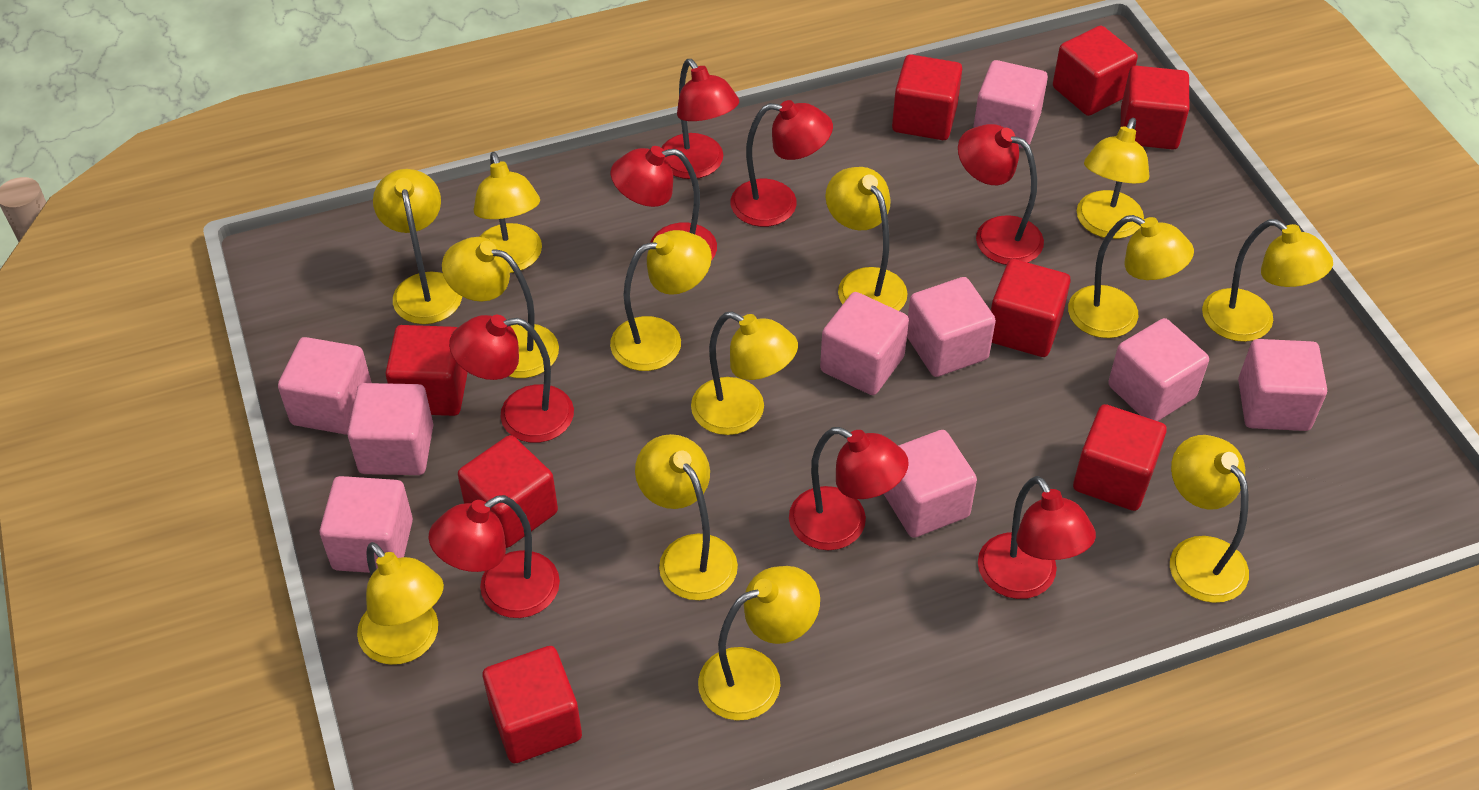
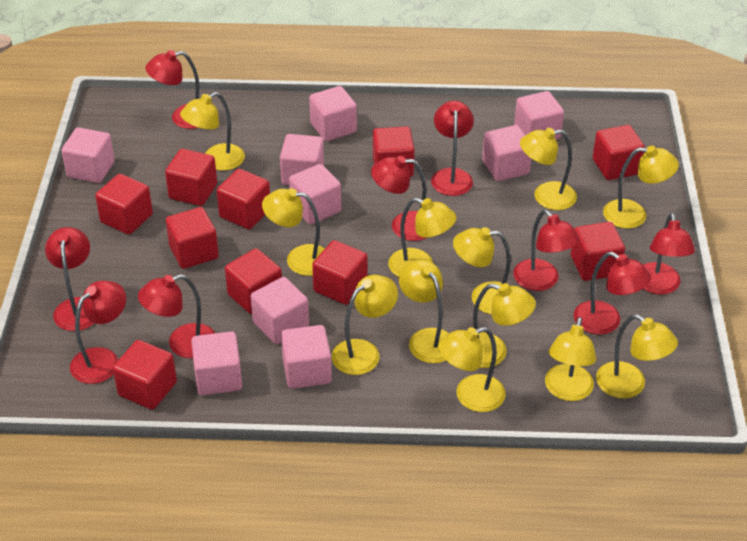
red cube: [385,325,468,416] [458,435,558,548] [483,646,582,763] [892,54,962,140] [991,259,1071,357] [1053,26,1138,116] [1073,404,1167,511] [1120,66,1189,150] = 8 -> [95,174,153,235] [113,340,177,410] [165,149,217,206] [166,207,219,269] [217,169,270,229] [225,248,282,315] [312,240,368,305] [373,126,415,177] [571,222,625,281] [593,125,645,180] = 10
red lamp: [428,495,560,618] [449,315,574,443] [611,146,717,261] [661,59,739,179] [731,100,833,227] [789,427,909,550] [958,124,1044,265] [978,476,1096,599] = 8 -> [45,227,94,331] [70,281,126,384] [138,274,215,358] [145,50,199,129] [371,156,427,241] [431,101,474,196] [513,210,580,291] [574,252,651,335] [643,213,695,295] = 9
yellow lamp: [357,542,444,665] [373,169,462,324] [442,237,559,378] [474,152,542,273] [610,230,712,371] [635,434,738,601] [691,312,798,435] [698,566,820,720] [825,167,907,311] [1068,215,1194,338] [1077,118,1149,239] [1170,435,1249,603] [1202,219,1333,342] = 13 -> [180,92,245,171] [262,188,325,276] [332,275,398,375] [388,198,456,277] [399,260,450,363] [438,327,506,412] [453,227,511,314] [473,283,536,368] [520,128,577,210] [545,317,596,401] [596,314,678,399] [603,146,679,228] = 12

